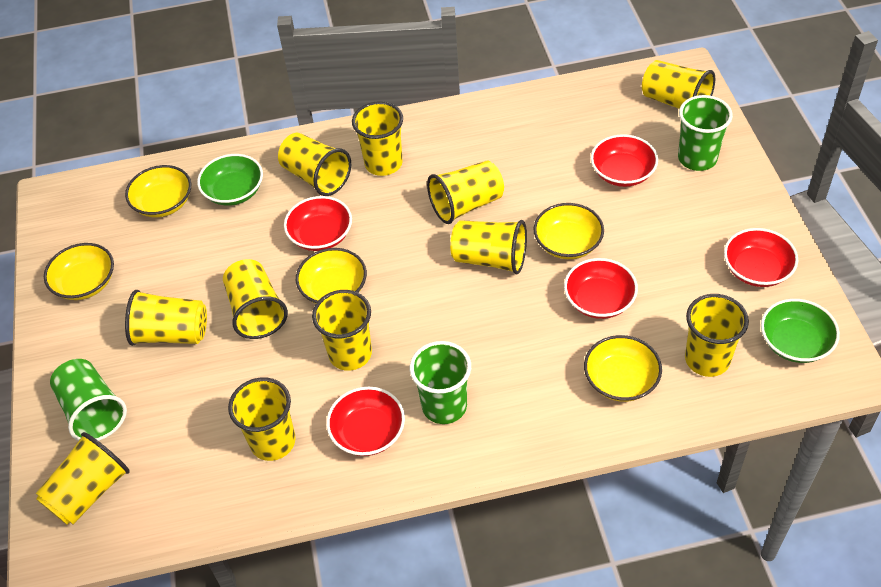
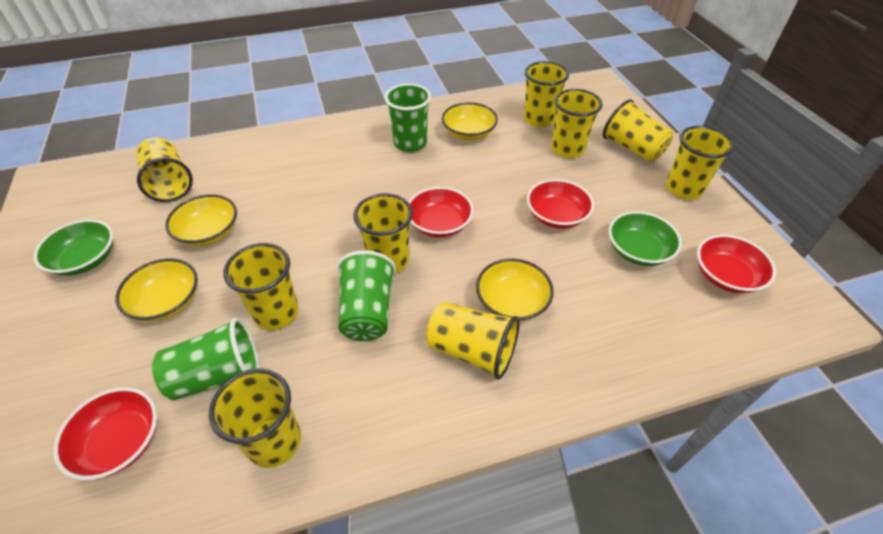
red bowl: [284,196,352,251] [326,387,405,456] [564,258,638,319] [591,134,658,187] [724,228,798,287] = 5 -> [53,387,157,480] [409,187,474,238] [527,179,594,229] [697,235,776,293] = 4
yellow bowl: [44,243,114,300] [125,165,191,217] [296,248,367,304] [533,203,604,259] [584,335,662,402] = 5 -> [115,259,198,322] [165,194,237,246] [442,102,498,140] [476,258,554,322] = 4
yellow cup: [36,432,130,525] [125,290,207,346] [223,259,288,339] [228,377,296,461] [278,133,351,196] [312,290,372,371] [352,101,403,176] [427,161,504,224] [450,220,527,274] [642,60,715,109] [685,294,749,377] = 11 -> [136,137,193,202] [209,369,301,468] [223,243,299,330] [353,193,413,274] [426,302,520,380] [523,61,569,127] [551,89,603,158] [603,99,673,162] [666,126,734,200] = 9

